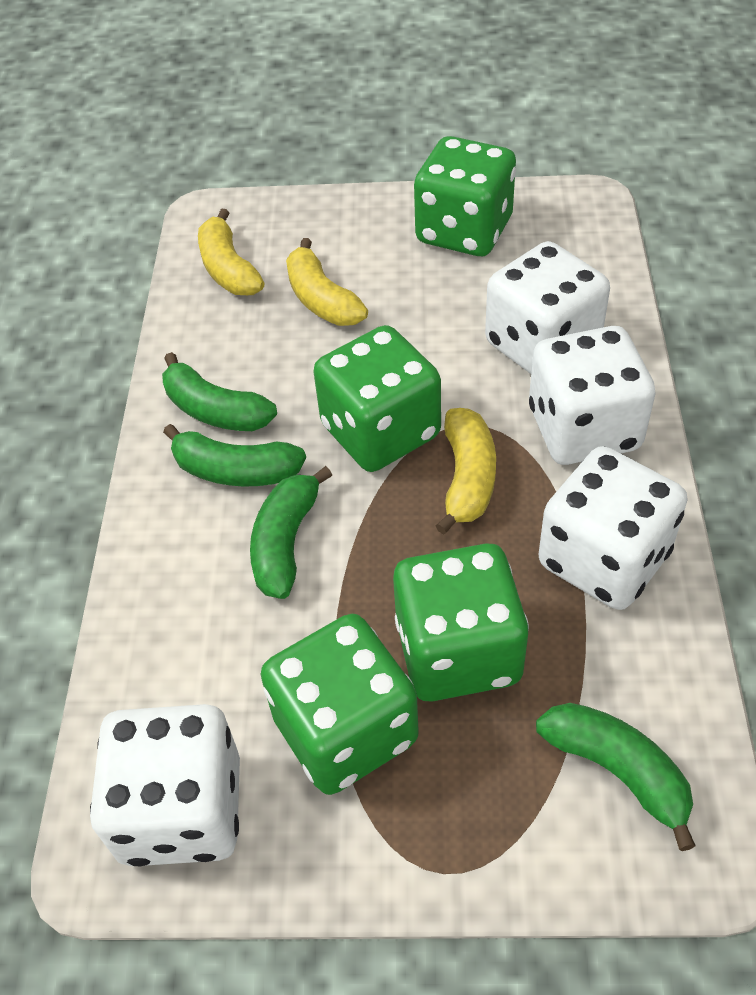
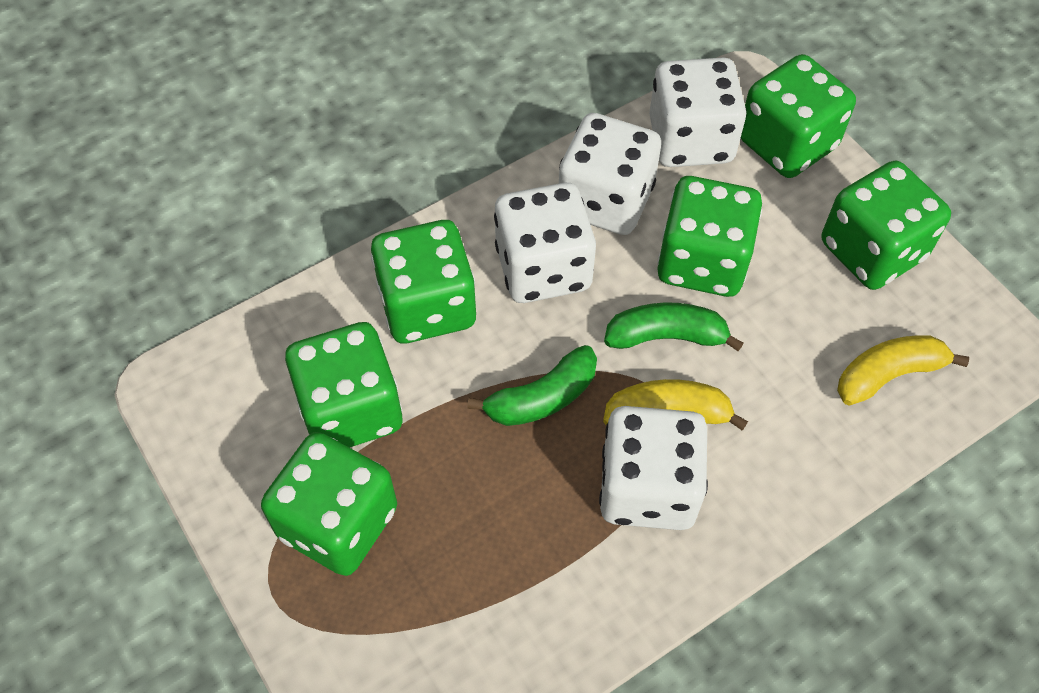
green banana: [162,352,277,431] [163,424,306,487] [250,466,332,599] [536,703,696,851] = 4 -> [467,345,597,426] [604,302,743,351] = 2
green dice: [260,614,419,795] [313,325,441,472] [393,543,529,702] [414,136,516,256] = 4 -> [261,432,397,576] [285,322,402,448] [371,220,476,343] [657,176,762,297] [741,54,856,178] [822,161,951,290] = 6
yellow banana: [198,209,264,295] [286,238,368,326] [436,408,496,535] = 3 -> [603,379,748,431] [837,335,969,406] = 2

